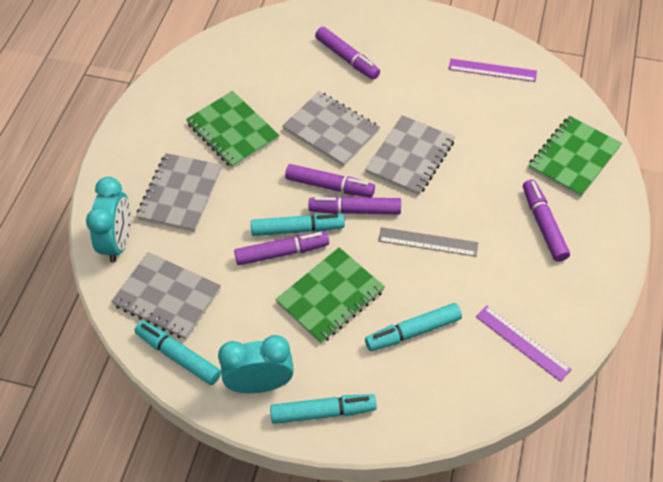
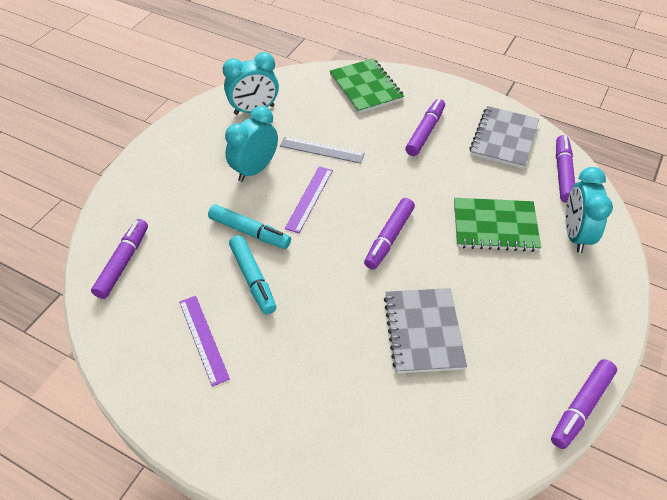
green notebook: [186,91,280,168] [275,247,385,344] [528,116,622,198] = 3 -> [329,58,404,114] [454,198,541,252] = 2
grey notebook: [111,252,221,340] [136,153,222,232] [282,91,380,167] [365,115,455,196] = 4 -> [384,288,467,373] [469,106,539,169] = 2
turquoise clock: [86,177,131,263] [218,335,294,393] = 2 -> [223,52,279,115] [225,106,278,182] [565,167,613,253] = 3
turquoise marker: [134,321,221,385] [251,214,345,236] [270,394,377,424] [365,303,462,351] = 4 -> [208,204,291,249] [229,235,276,315] = 2

